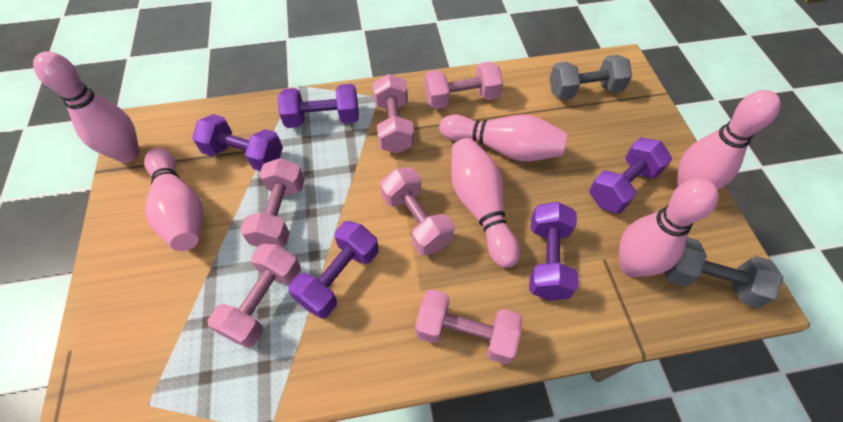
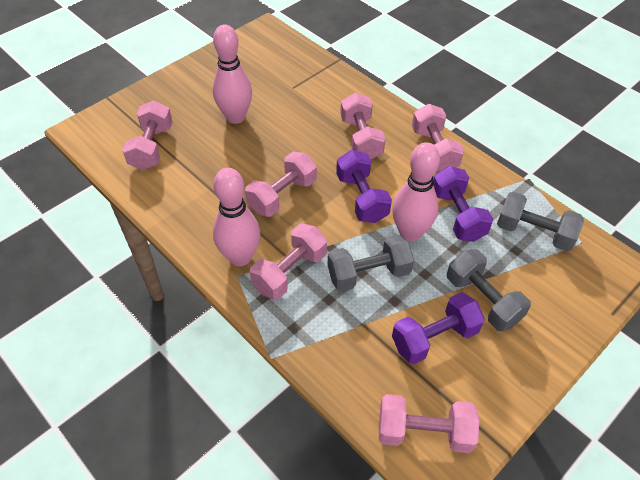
grey dumbbell: [549,55,632,100] [665,237,784,308] = 2 -> [328,234,414,292] [447,249,531,332] [497,192,584,251] = 3
pink bowling pin: [33,51,140,163] [144,148,203,251] [439,114,568,161] [451,138,520,268] [619,178,718,277] [676,90,781,190] = 6 -> [213,25,252,124] [213,168,260,266] [392,142,440,241] = 3
purple dumbbell: [192,114,283,171] [278,84,359,128] [288,221,379,319] [529,202,579,300] [589,137,672,213] = 5 -> [336,150,392,223] [392,292,485,364] [433,166,493,242] = 3

